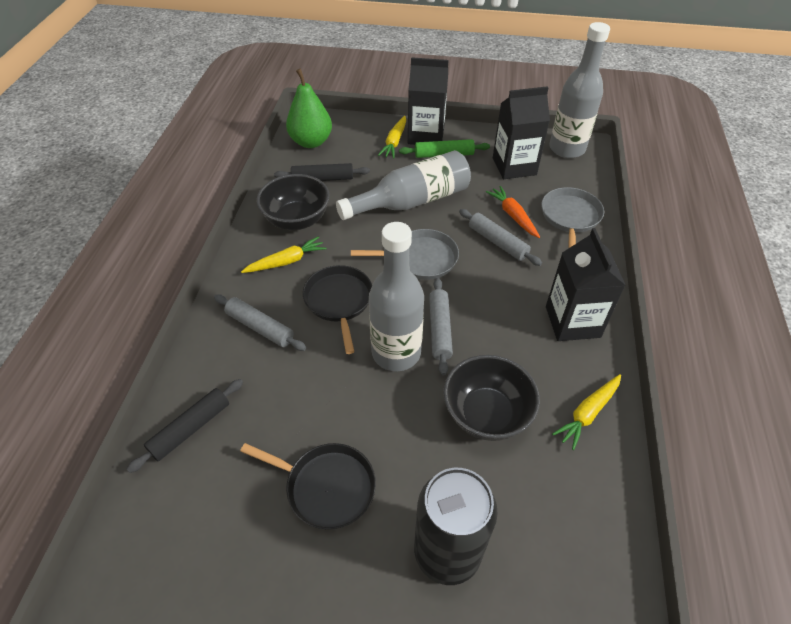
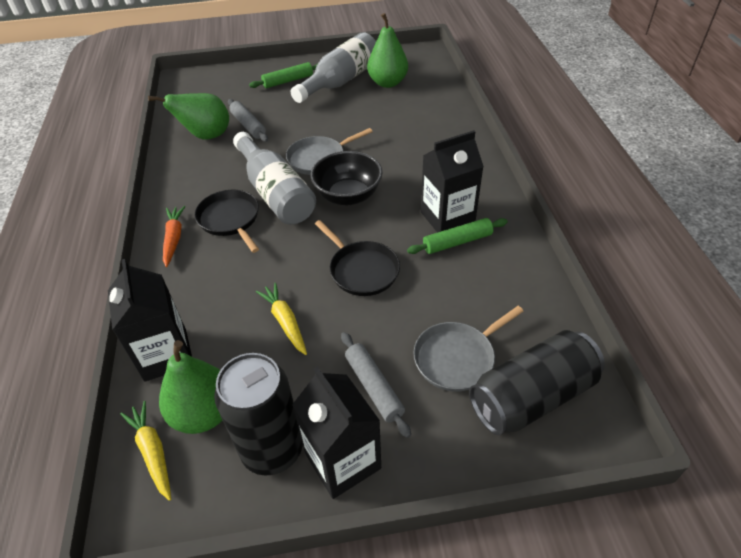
black bowl: [257,174,330,230] [443,355,540,441] = 2 -> [311,151,382,205] = 1
black can: [414,468,498,585] = 1 -> [214,353,303,476] [469,330,605,435] = 2
black rolling pin: [127,379,243,473] [274,163,370,181] = 2 -> none = 0
green pear: [286,69,332,148] = 1 -> [148,93,229,139] [159,340,222,434] [367,13,408,88] = 3
green rolling pin: [399,139,490,158] = 1 -> [249,62,317,88] [407,218,508,254] = 2
grey bottle: [336,150,471,220] [369,222,424,371] [549,22,610,158] = 3 -> [233,132,316,225] [291,32,376,103] = 2
grey rolling pin: [214,295,306,351] [429,278,453,375] [459,209,542,266] = 3 -> [228,99,268,142] [341,332,411,438] = 2
yellow carrot: [241,236,326,273] [378,116,406,158] [552,374,621,450] = 3 -> [120,401,171,501] [256,283,307,355] = 2

